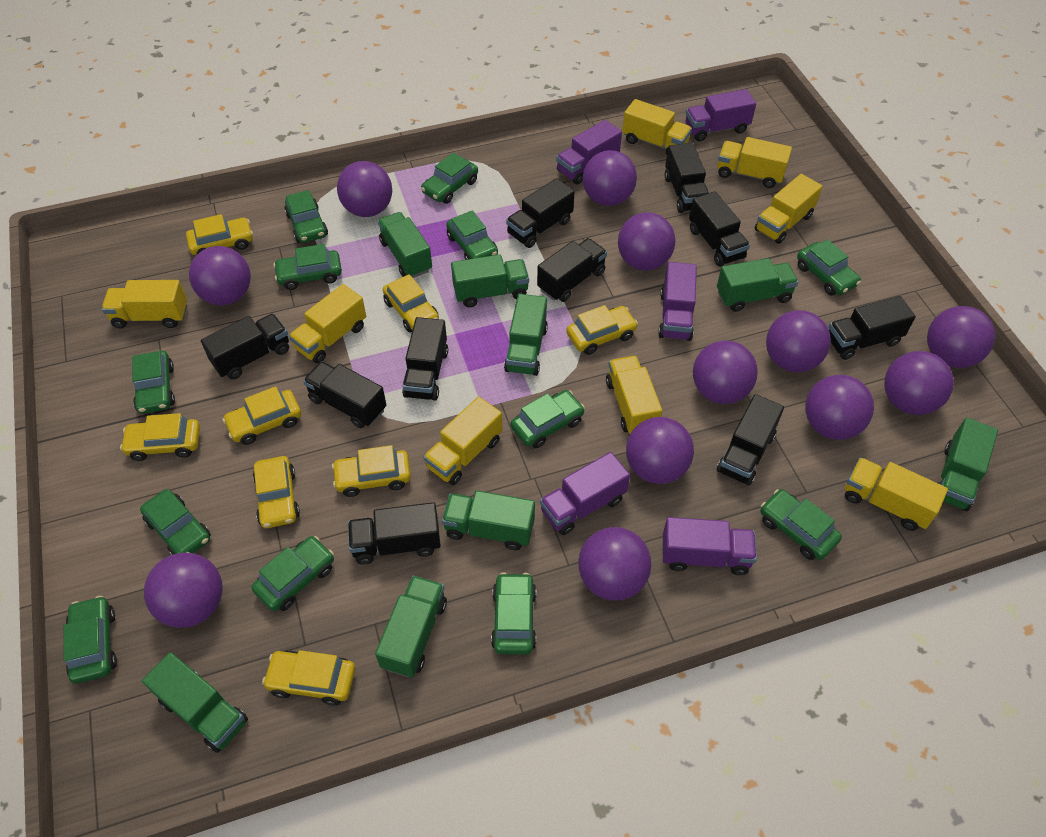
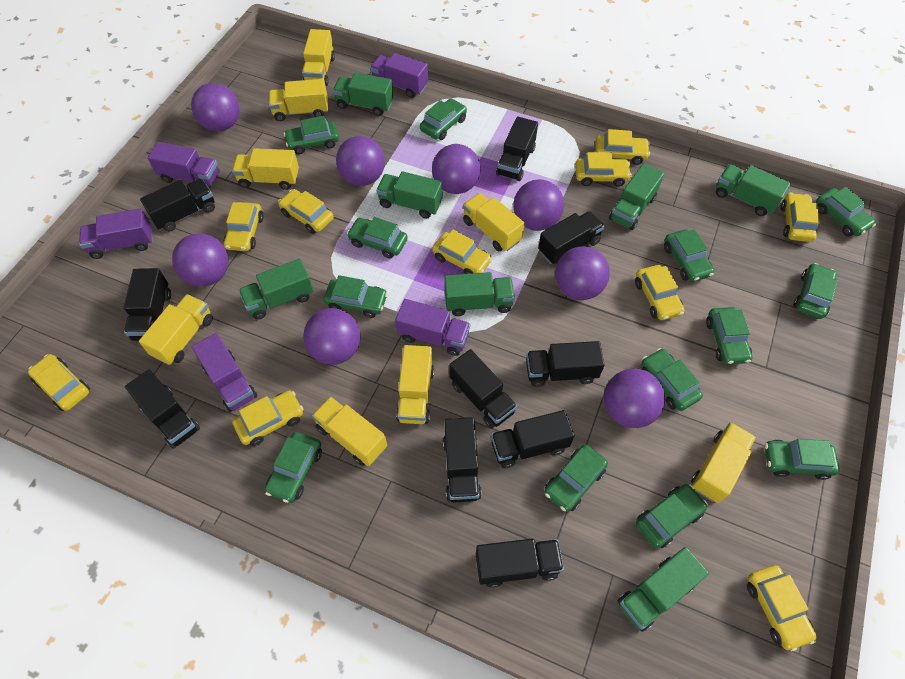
green car: [64,596,117,684] [132,351,175,414] [140,489,211,555] [252,536,334,611] [273,244,342,290] [284,190,328,243] [421,153,478,204] [446,210,498,260] [491,572,536,655] [510,390,585,448] [760,489,842,560] [797,239,861,296] = 12 -> [265,432,322,503] [284,116,339,154] [324,275,388,318] [347,217,408,258] [420,98,467,140] [544,445,608,512] [636,484,708,548] [641,348,703,411] [664,229,714,282] [706,307,752,365] [764,439,840,480] [793,263,838,319] [816,187,876,236] = 13
green truck: [142,652,248,753] [375,575,447,677] [378,212,432,278] [442,491,535,550] [451,254,529,307] [504,294,548,376] [717,258,798,312] [937,418,998,511] = 8 -> [238,259,313,320] [333,73,393,116] [376,171,442,218] [444,272,515,316] [609,163,664,230] [618,547,709,632] [716,164,791,216] = 7
purple ball: [144,553,223,628] [189,246,251,305] [337,161,392,217] [578,527,651,601] [583,150,637,206] [618,212,676,271] [626,417,694,484] [693,341,758,404] [766,310,831,372] [805,375,874,440] [884,351,954,415] [927,306,995,368] = 12 -> [172,233,228,287] [191,83,240,131] [303,308,361,365] [336,136,385,186] [432,144,481,194] [513,179,564,231] [555,246,610,300] [604,368,665,428] = 8
yellow car: [120,413,200,461] [186,214,253,255] [222,386,301,445] [253,456,300,528] [262,650,355,706] [332,445,411,497] [383,274,439,333] [566,305,638,355] = 8 -> [28,354,90,411] [224,202,264,251] [232,391,303,446] [278,189,334,234] [432,230,492,274] [575,152,632,187] [596,129,650,165] [635,265,685,320] [747,565,817,651] [781,192,820,242] = 10

